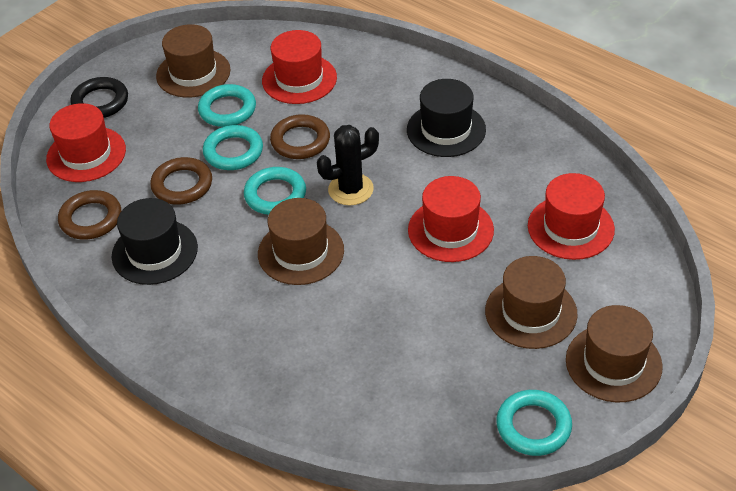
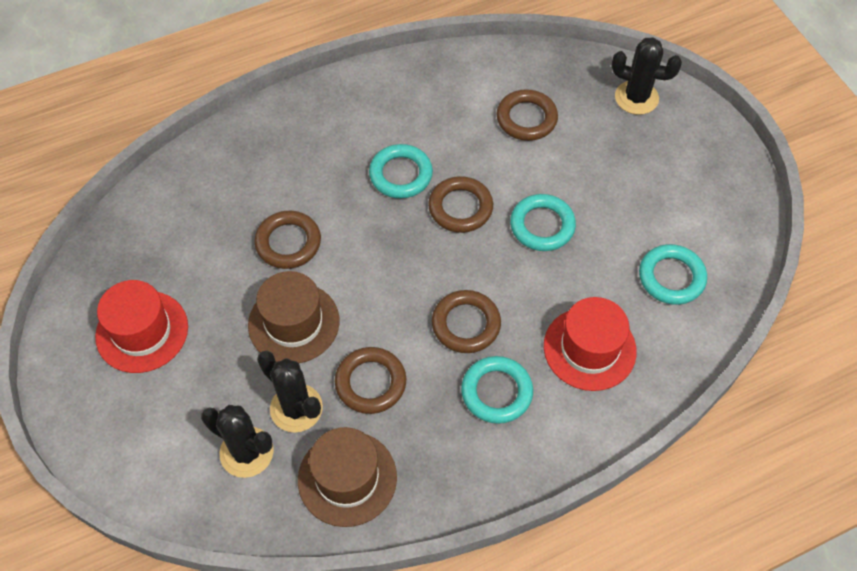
black cactus: [317,125,379,205] = 1 -> [201,405,274,478] [257,351,323,433] [612,37,682,115] = 3
black hat: [112,198,198,285] [407,79,486,157] = 2 -> none = 0
black ring: [70,77,128,118] = 1 -> none = 0
brown hat: [156,24,230,98] [258,198,344,285] [485,256,578,349] [566,305,663,402] = 4 -> [248,271,339,363] [298,427,397,527] = 2
brown ring: [58,190,121,240] [150,157,212,205] [270,114,330,159] = 3 -> [254,211,321,269] [335,347,406,414] [428,176,493,233] [432,290,501,353] [496,89,558,141] = 5
red hat: [46,103,126,182] [262,30,337,104] [408,176,494,262] [528,173,615,260] = 4 -> [95,280,188,373] [544,297,637,391] = 2

